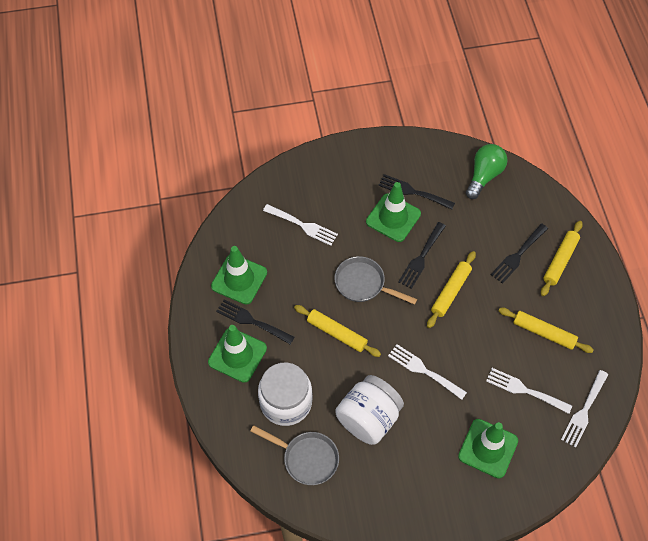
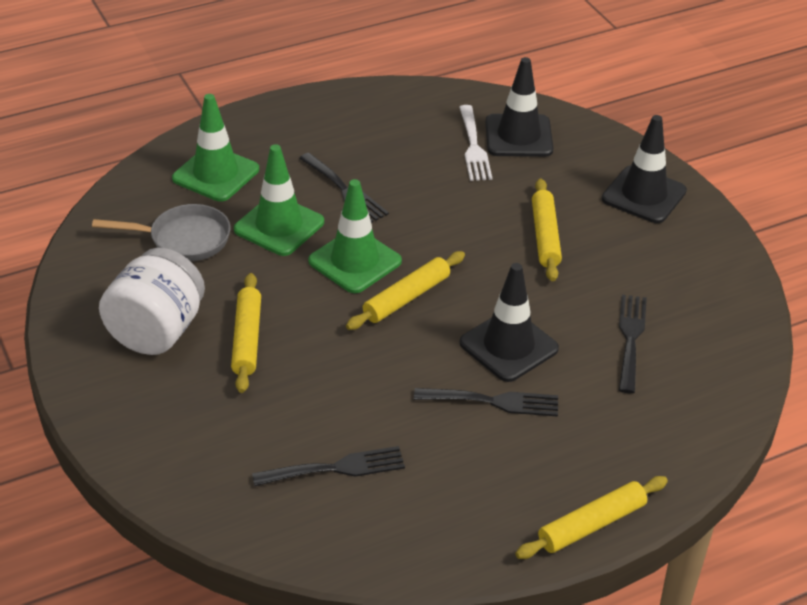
black traffic cone: none = 0 -> [459,263,559,382] [485,57,553,157] [602,115,687,223] = 3
green light bulb: [466,144,508,199] = 1 -> none = 0
green traffic cone: [208,325,267,383] [211,246,267,304] [366,182,421,242] [458,419,518,479] = 4 -> [172,94,259,202] [234,144,324,256] [308,179,402,293] = 3
grey pan: [250,425,339,485] [334,256,417,305] = 2 -> [92,204,230,261] = 1
white fork: [263,204,338,246] [388,344,467,400] [486,368,572,414] [561,370,608,448] = 4 -> [459,105,492,181] = 1
white jar: [258,363,312,426] [335,375,404,445] = 2 -> [99,248,205,355] = 1

